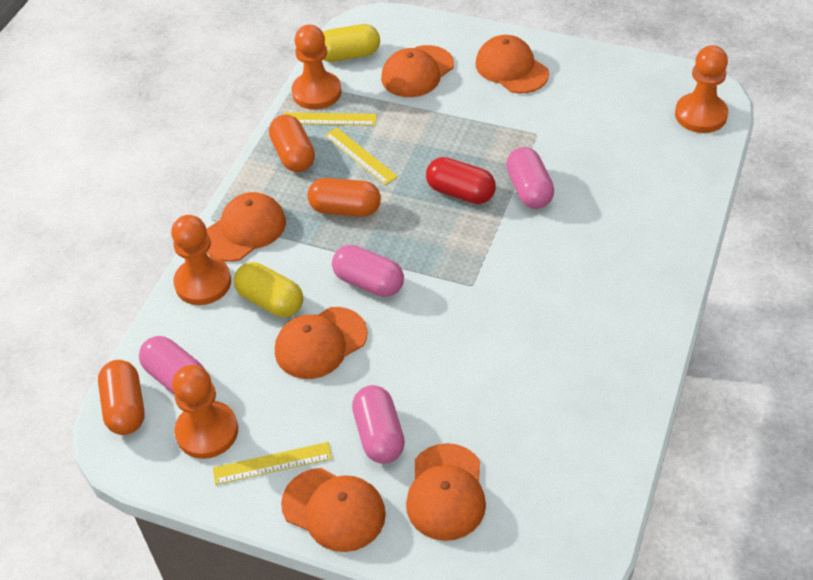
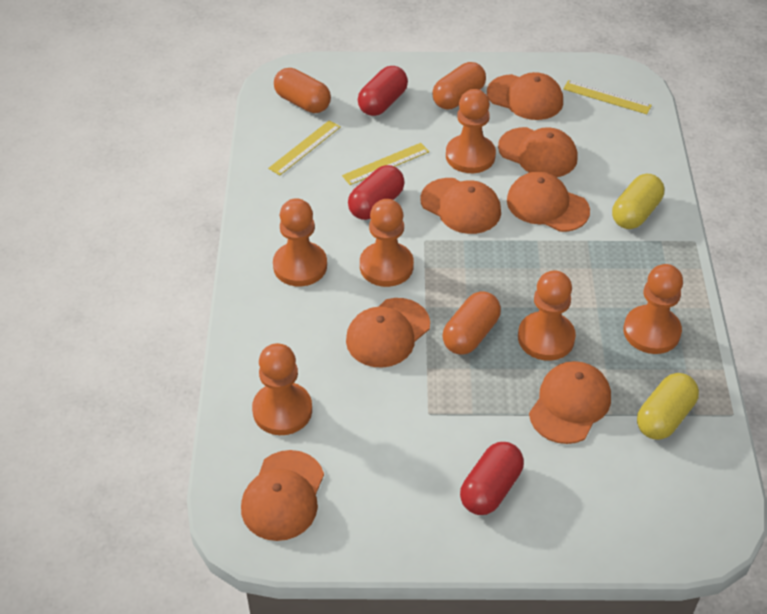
orange cap: [206,192,286,262] [275,307,367,379] [281,468,386,552] [381,45,454,97] [406,443,486,541] [476,35,549,94] = 6 -> [241,450,324,541] [346,298,430,368] [420,178,501,234] [487,72,563,120] [498,127,578,177] [507,171,590,232] [529,361,611,444] = 7
orange pawn: [171,215,231,305] [172,365,238,459] [292,25,342,110] [675,45,728,133] = 4 -> [252,343,312,435] [273,198,327,286] [360,199,414,287] [446,89,496,173] [518,270,576,361] [623,264,683,354] = 6
pink capsule: [139,336,205,395] [332,245,404,297] [352,385,405,464] [506,147,554,209] = 4 -> none = 0
red capsule: [426,157,496,204] = 1 -> [348,165,405,220] [358,66,408,116] [460,442,524,515] = 3

